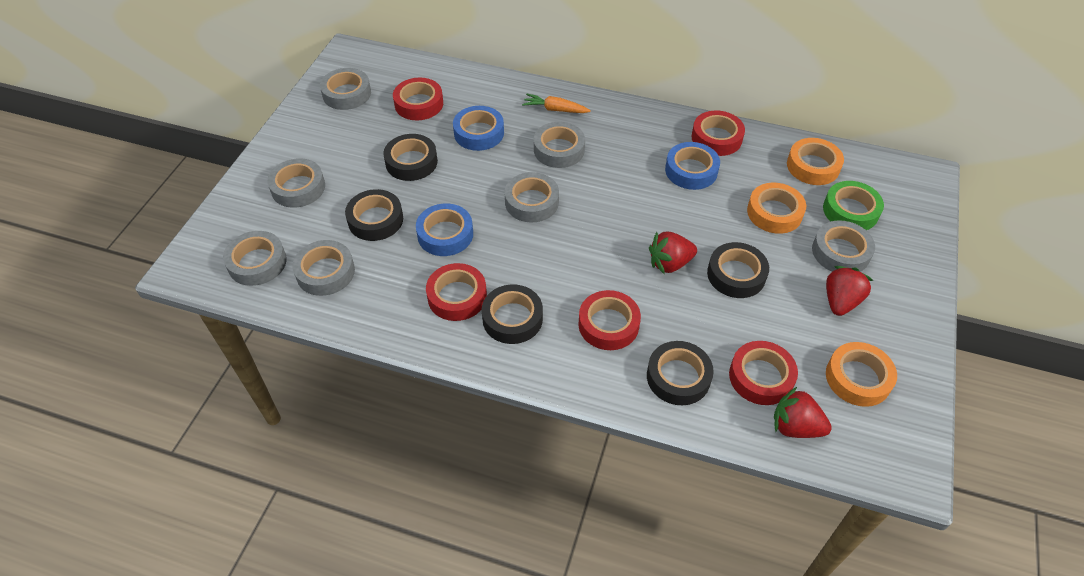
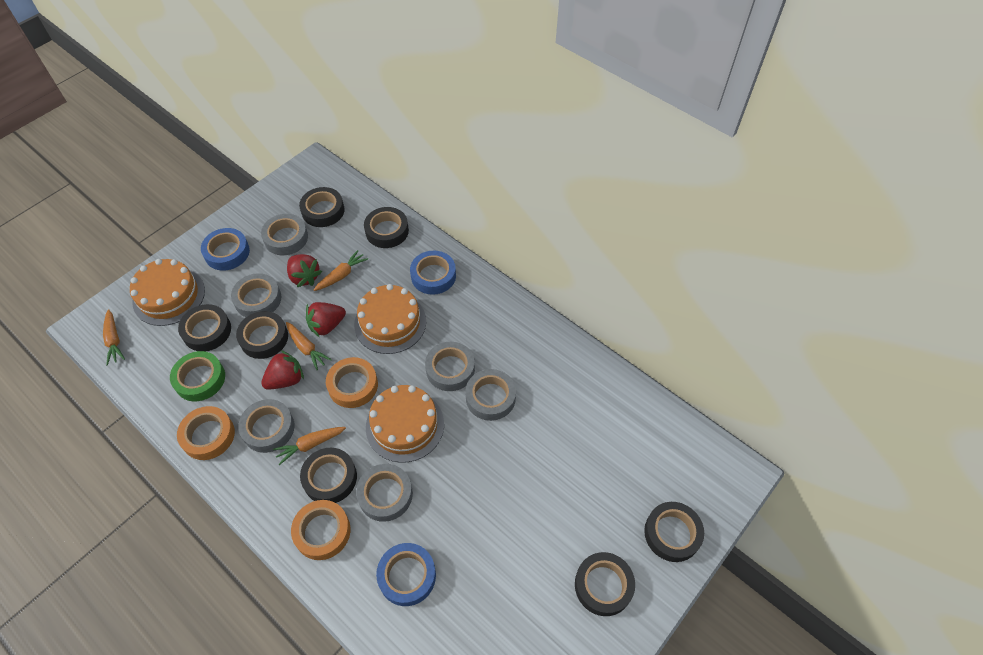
black tape: [345,189,403,241] [383,134,438,181] [482,284,543,344] [647,341,714,405] [707,242,769,298] = 5 -> [178,304,231,351] [236,311,288,359] [299,187,345,227] [300,448,357,503] [364,207,409,248] [575,552,635,616] [644,502,704,562] = 7
grey tape: [223,231,287,286] [267,158,325,208] [292,240,355,296] [320,68,371,110] [505,172,559,222] [534,122,585,168] [812,220,875,272] = 7 -> [231,273,281,317] [238,399,295,453] [261,214,308,255] [356,464,413,522] [425,342,475,391] [465,369,516,421] = 6
orange cake: none = 0 -> [130,259,205,326] [354,284,426,354] [366,385,444,463] = 3
orange carrot: [522,94,591,113] = 1 -> [103,309,125,365] [273,427,346,465] [286,322,332,370] [314,250,368,291] = 4
red tape: [393,78,443,120] [426,263,487,321] [578,290,641,350] [691,111,745,156] [729,341,798,405] = 5 -> none = 0

